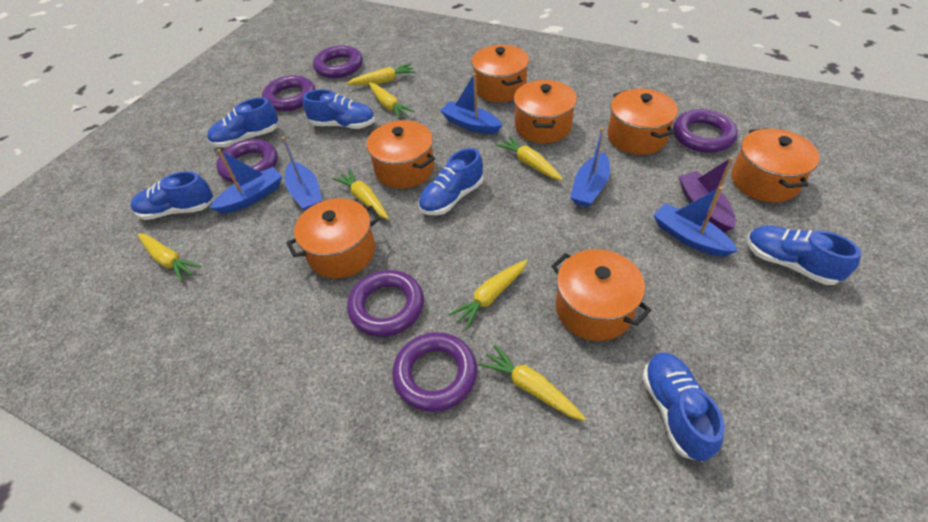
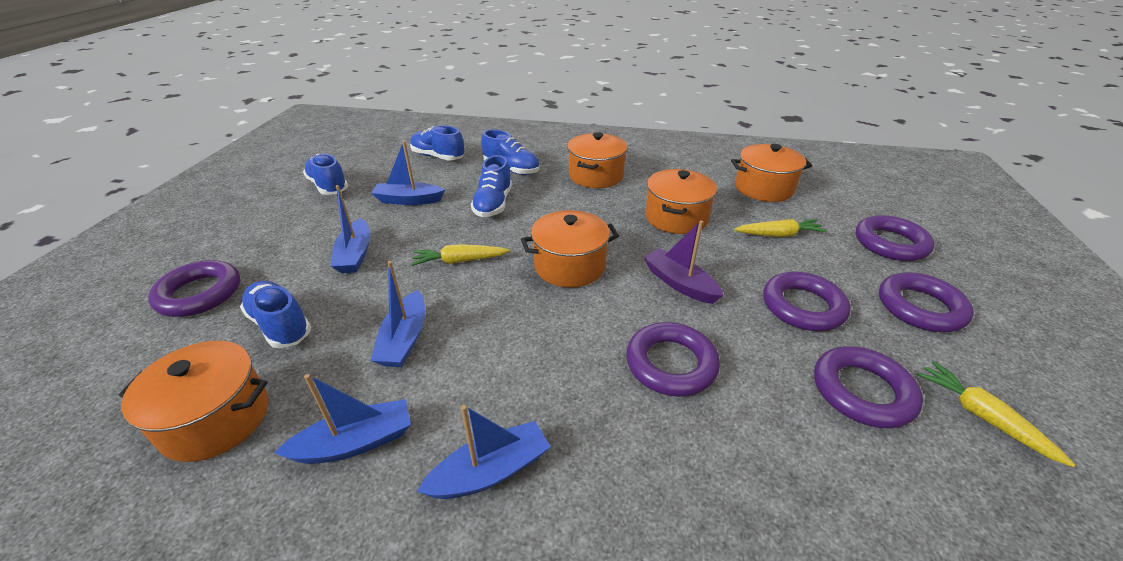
blue shoe: [131,171,213,220] [207,97,278,148] [303,89,375,129] [418,148,483,215] [642,353,725,462] [747,225,861,285] = 6 -> [240,281,312,348] [303,154,348,195] [410,125,465,161] [471,155,512,217] [481,129,540,175] = 5
orange pot: [286,198,380,278] [367,120,435,188] [472,45,529,102] [514,80,577,143] [551,249,652,341] [607,89,678,155] [731,128,820,202] = 7 -> [118,341,268,462] [521,210,619,287] [567,132,628,188] [645,169,717,234] [731,144,812,202] = 5
yellow carrot: [138,233,201,282] [333,169,389,219] [346,63,416,85] [369,83,414,119] [448,260,527,330] [479,345,586,421] [496,136,563,180] = 7 -> [411,244,510,266] [734,219,827,237] [916,361,1076,467] = 3

